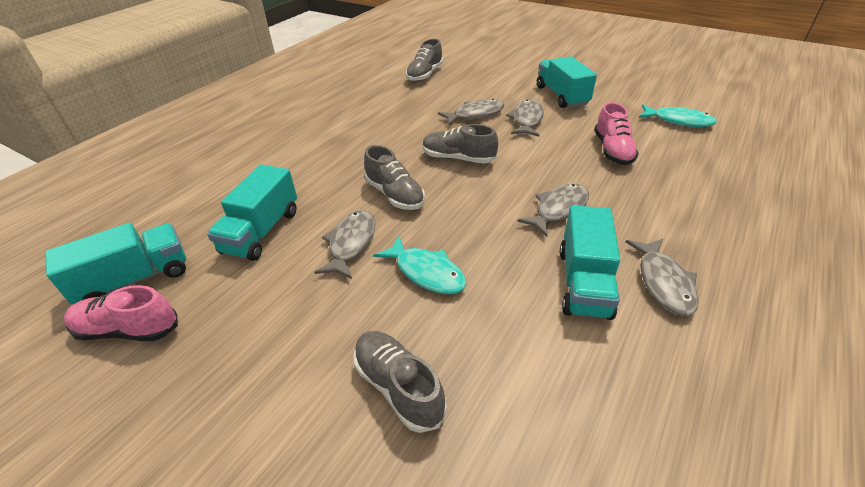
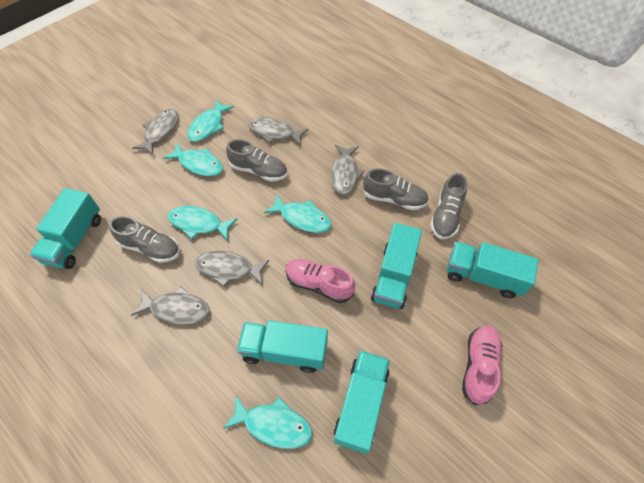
turquoise fish: [373,236,467,294] [639,104,717,127] = 2 -> [163,142,223,176] [168,206,237,241] [187,100,234,142] [223,395,312,449] [264,195,331,233] = 5
turquoise truck: [45,223,186,305] [207,165,297,261] [537,56,597,108] [560,205,620,320] = 4 -> [30,188,101,269] [237,320,328,373] [334,350,390,454] [371,223,422,309] [447,242,538,298] = 5

